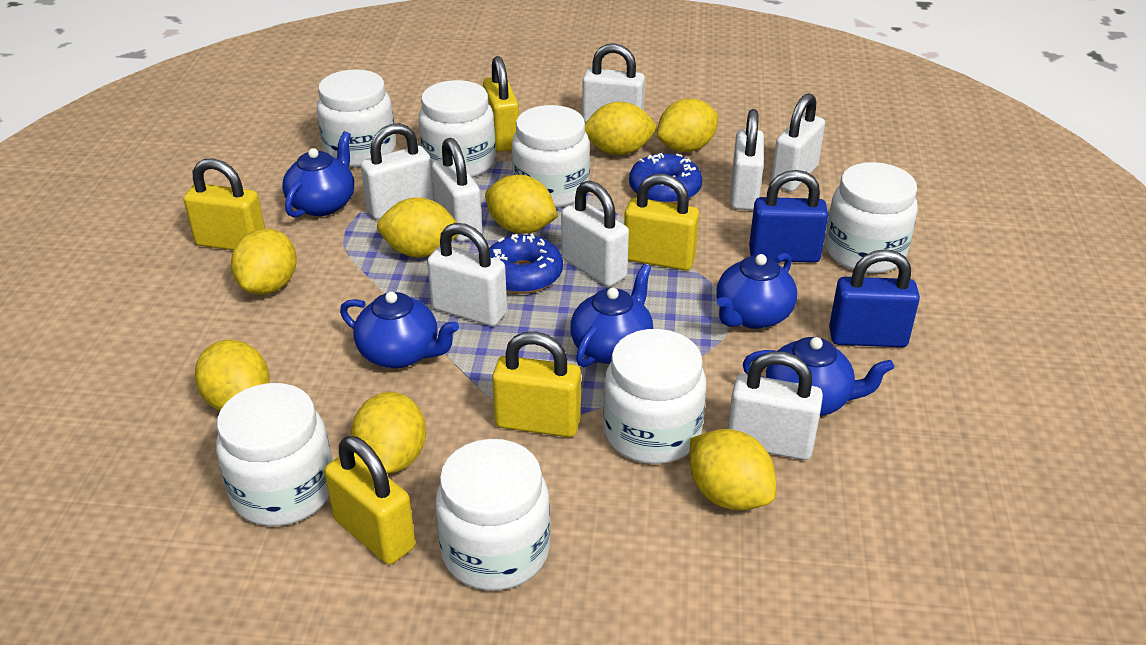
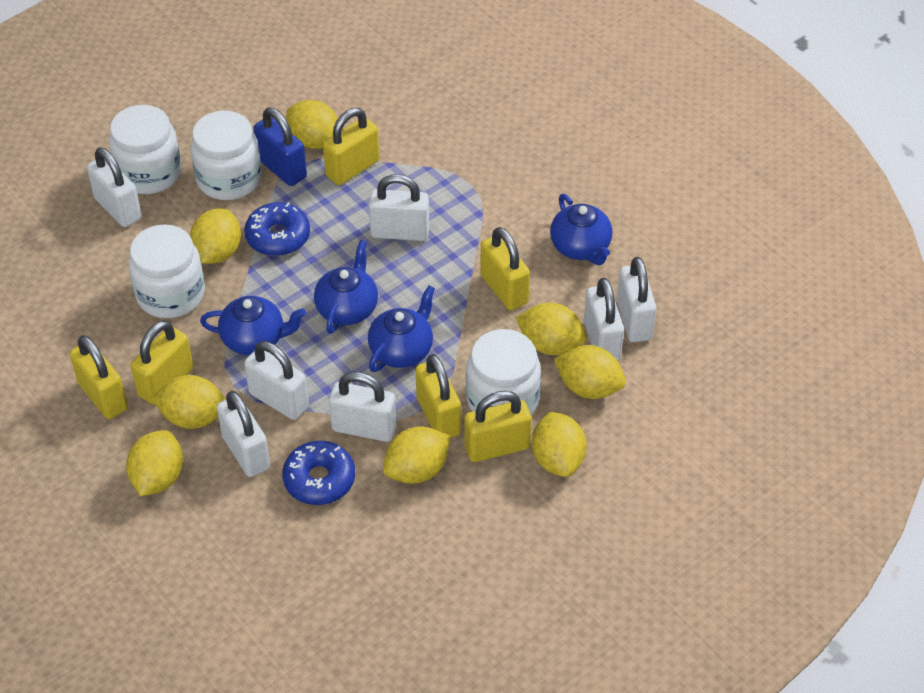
blue padlock: [749,170,828,263] [829,249,920,347] = 2 -> [253,108,307,186] = 1
blue teapot: [282,131,354,218] [340,292,459,368] [570,264,653,367] [716,253,797,329] [743,337,894,416] = 5 -> [200,296,306,355] [314,240,378,334] [368,285,435,372] [550,194,613,265] = 4
white jar: [216,383,332,526] [317,69,396,167] [418,80,496,178] [435,439,551,591] [512,105,590,208] [603,329,706,464] [825,162,918,273] = 7 -> [109,105,181,194] [129,224,205,318] [191,111,262,200] [466,329,541,415] = 4
white padlock: [361,123,434,220] [427,223,507,326] [432,138,482,242] [561,180,629,287] [582,43,645,123] [728,351,823,460] [731,109,764,210] [771,93,825,192] = 8 -> [87,147,142,227] [217,391,270,477] [244,341,309,420] [329,372,397,442] [369,174,429,241] [584,278,624,361] [617,257,656,342] = 7
yellow padlock: [184,158,265,250] [324,436,415,564] [483,56,519,152] [492,332,581,437] [624,174,699,271] = 5 -> [70,335,128,419] [130,321,193,405] [323,108,379,185] [416,354,461,438] [465,391,531,462] [480,227,530,310] = 6

